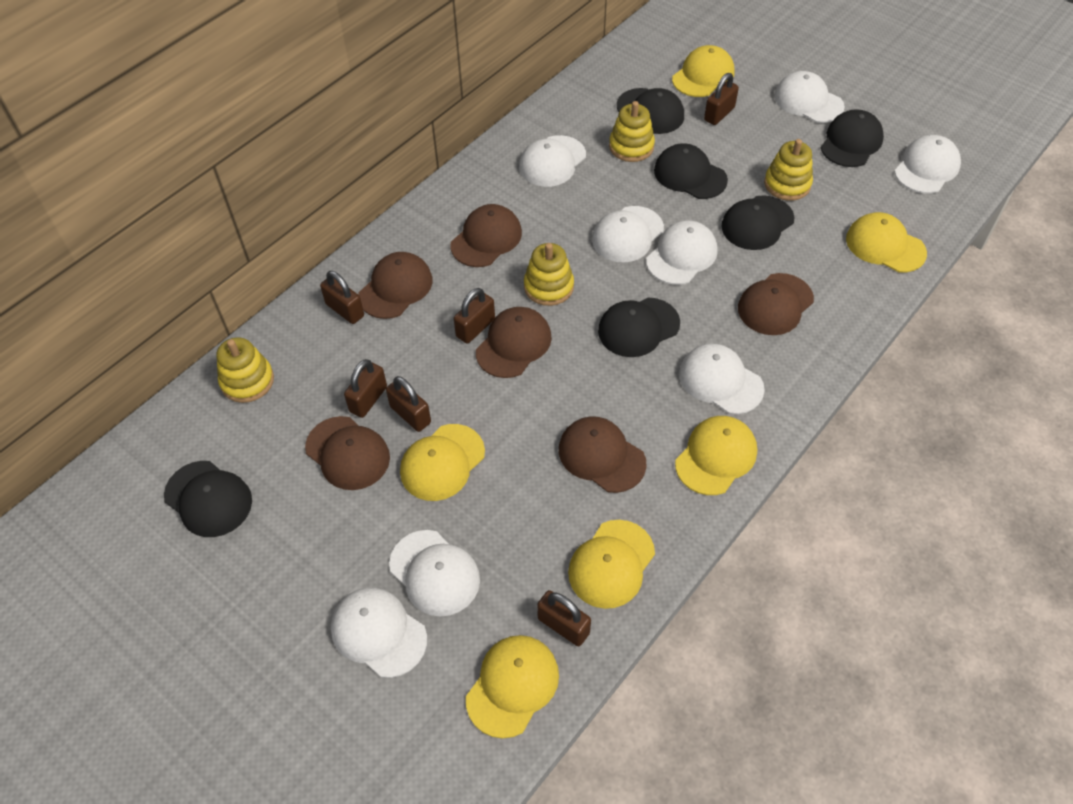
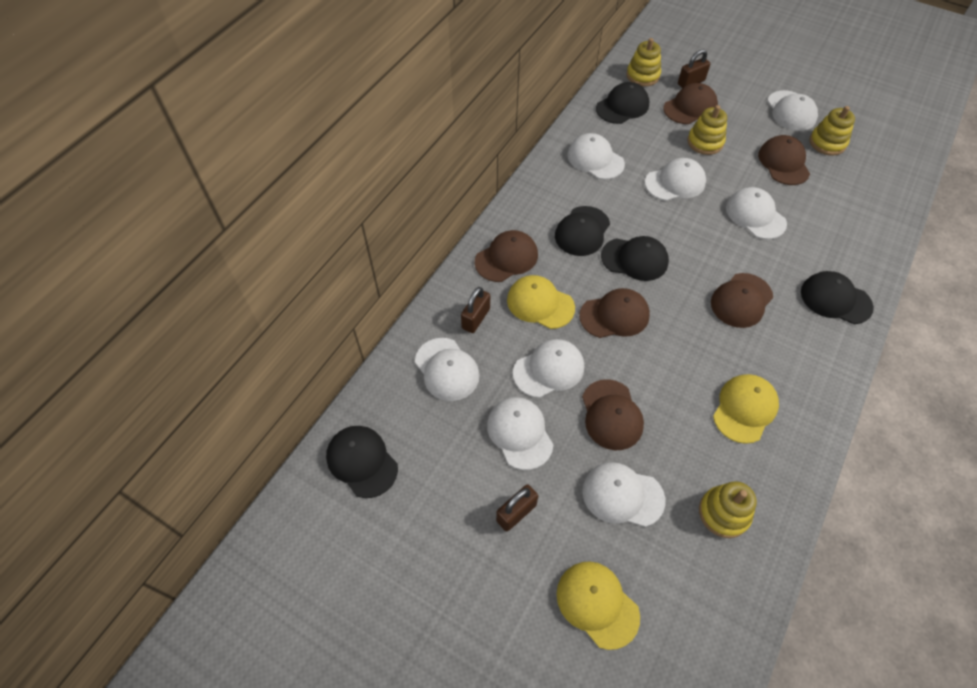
black cap: [164,461,252,537] [598,298,680,357] [617,88,684,134] [654,143,728,199] [721,195,795,250] [821,109,884,167] = 6 -> [326,426,398,498] [555,206,610,256] [596,82,649,124] [601,236,669,281] [801,271,874,324] = 5
brown padlock: [320,271,364,324] [344,359,387,418] [386,376,431,432] [454,288,495,344] [537,590,591,646] [704,73,739,125] = 6 -> [461,287,490,333] [496,484,538,531] [678,49,710,88] = 3
yellow cap: [400,424,485,501] [466,635,559,738] [568,520,655,609] [672,45,735,97] [675,416,757,495] [846,212,927,272] = 6 -> [507,275,575,329] [556,561,640,650] [713,374,779,444] = 3

